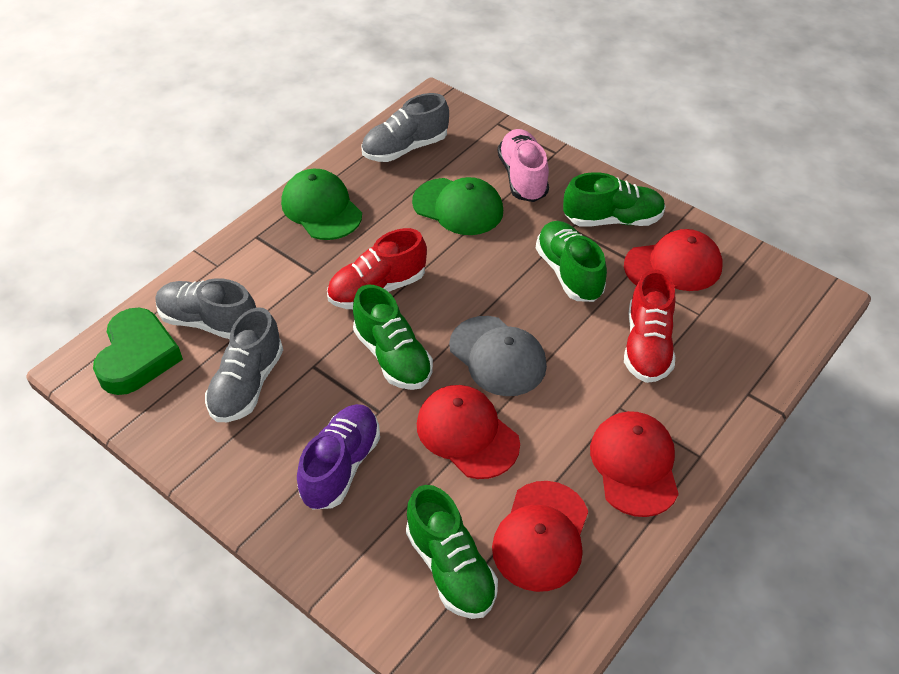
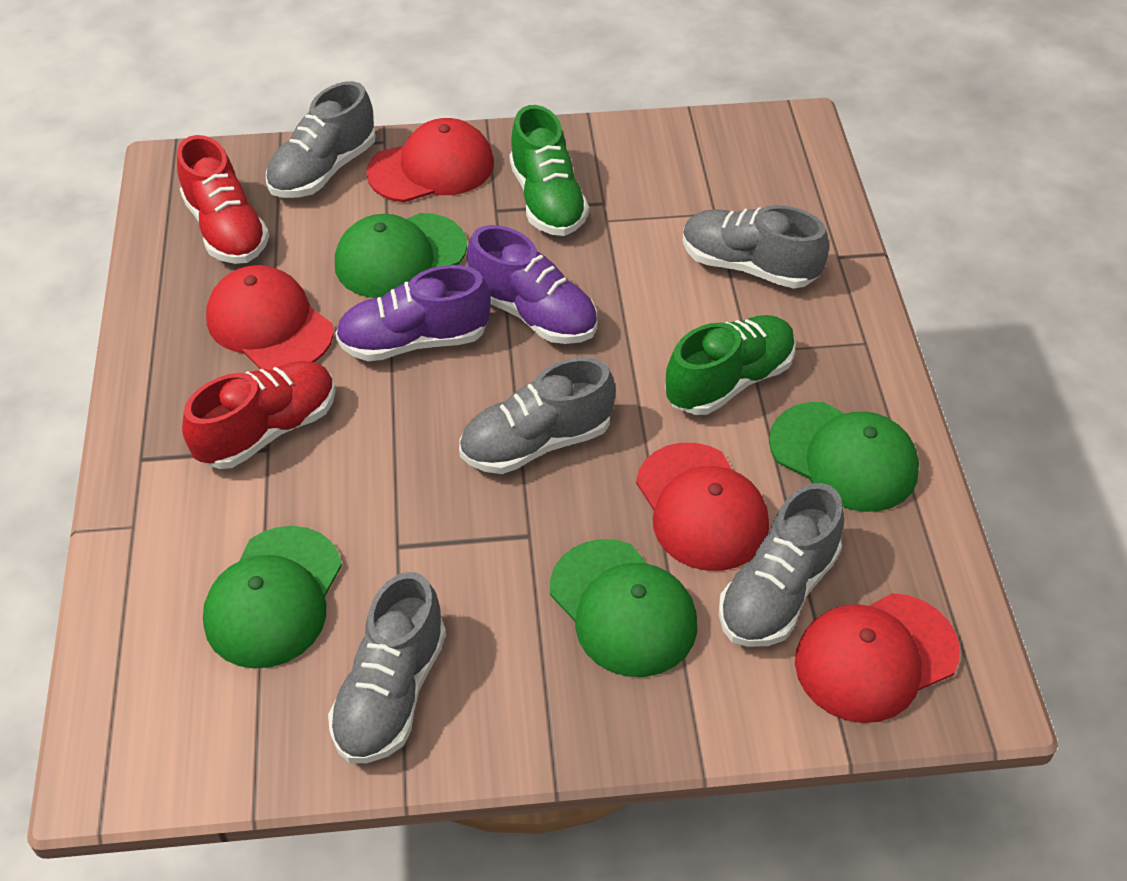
green cap: [281,169,362,240] [412,177,503,235] = 2 -> [203,526,342,669] [335,213,467,298] [550,539,697,677] [769,402,919,512] = 4
green heart: [93,308,183,395] = 1 -> none = 0
green shoe: [353,285,433,390] [406,485,498,619] [536,221,607,302] [563,172,666,227] = 4 -> [509,105,589,236] [665,315,796,415] = 2
grey cap: [449,316,547,396] = 1 -> none = 0
grey shoe: [156,278,256,339] [205,307,283,422] [361,93,449,162] = 3 -> [266,81,375,198] [328,572,446,763] [459,357,616,474] [683,205,829,289] [719,483,844,647] = 5
pink shoe: [498,129,549,202] = 1 -> none = 0
purple shoe: [297,404,380,510] = 1 -> [335,265,491,361] [467,225,597,344] = 2

